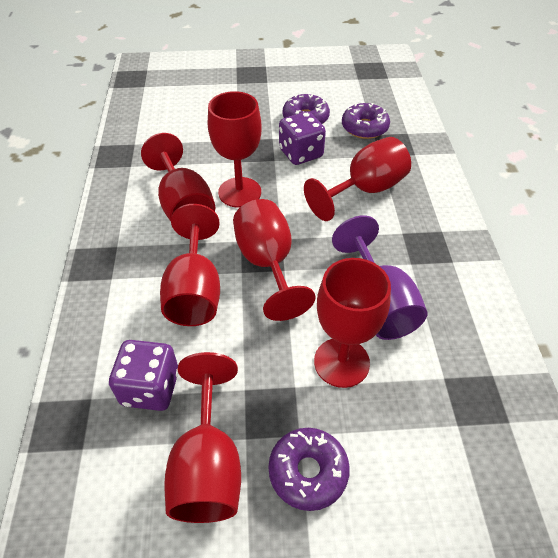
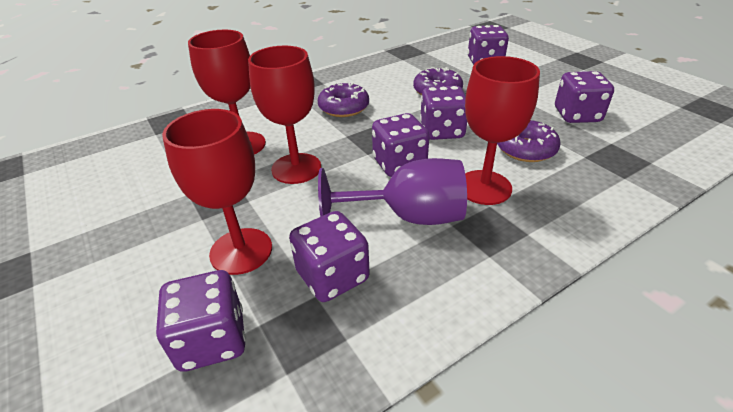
purple dice: [109,340,178,411] [279,111,326,165] = 2 -> [156,270,246,372] [289,211,370,302] [372,113,429,177] [420,86,467,140] [468,25,509,65] [555,71,614,123] = 6
red goblet: [141,133,215,221] [160,204,220,326] [164,352,241,523] [208,91,261,208] [233,199,316,321] [304,137,411,221] [314,258,391,388] = 7 -> [162,109,272,275] [188,30,266,155] [248,46,321,184] [465,56,540,205] = 4

